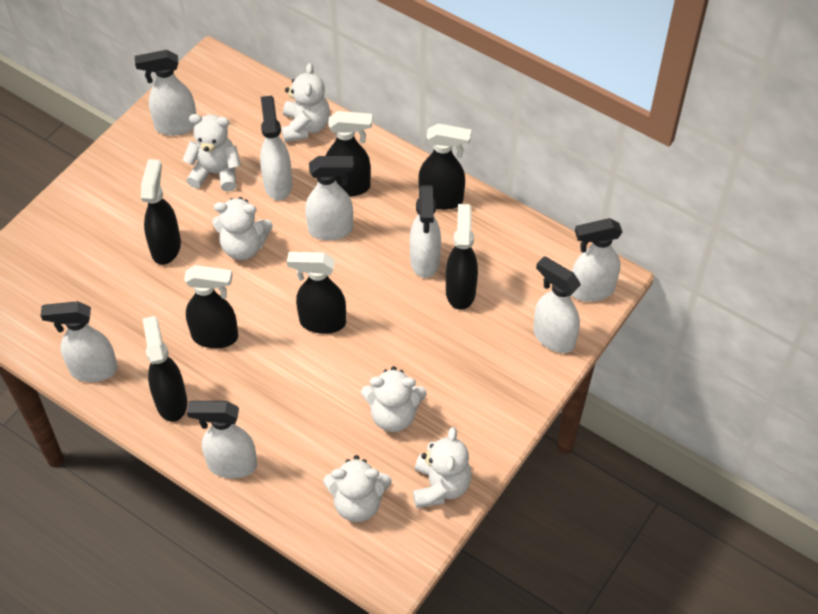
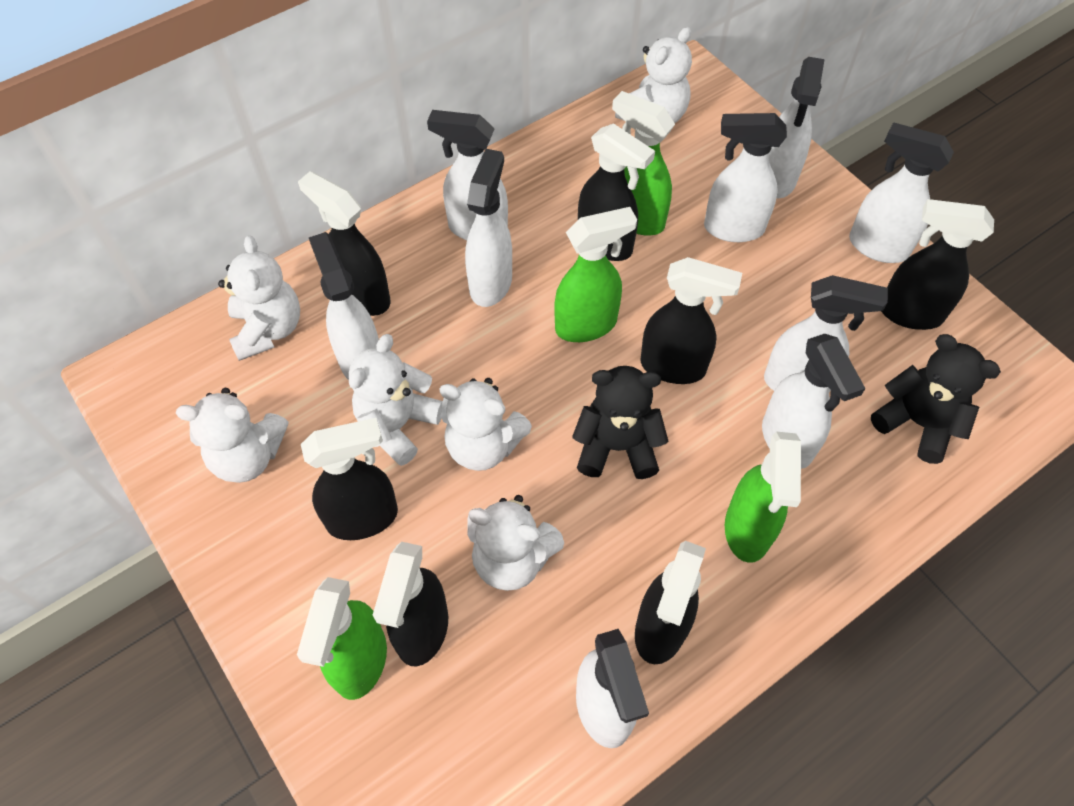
black teddy bear: none = 0 -> [572,366,669,479] [871,334,1001,464] = 2
green spray bottle: none = 0 -> [297,577,387,700] [554,207,637,342] [612,91,675,236] [725,432,801,563] = 4
white spray bottle: [40,301,118,382] [135,50,196,136] [187,401,257,479] [260,96,292,200] [305,156,354,240] [410,185,441,278] [533,256,581,353] [572,218,622,302] = 8 -> [309,232,379,380] [427,110,508,240] [465,149,512,307] [576,629,649,748] [704,113,787,242] [762,334,866,469] [764,275,888,392] [768,57,825,198] [849,122,954,263] = 9

